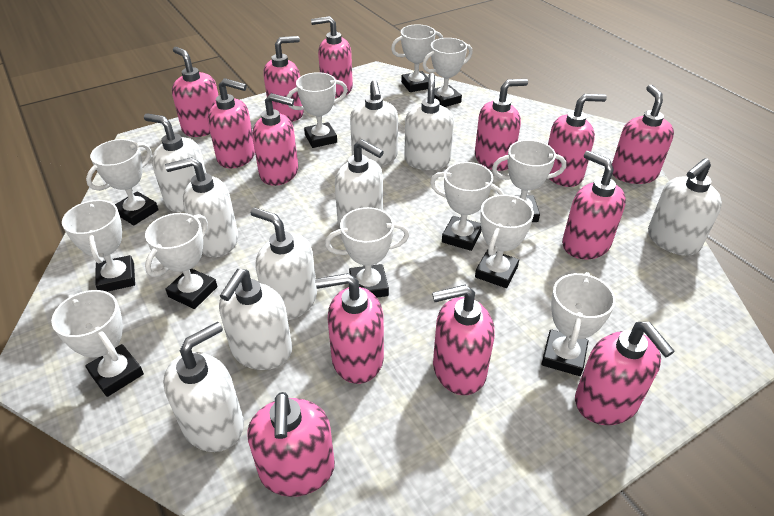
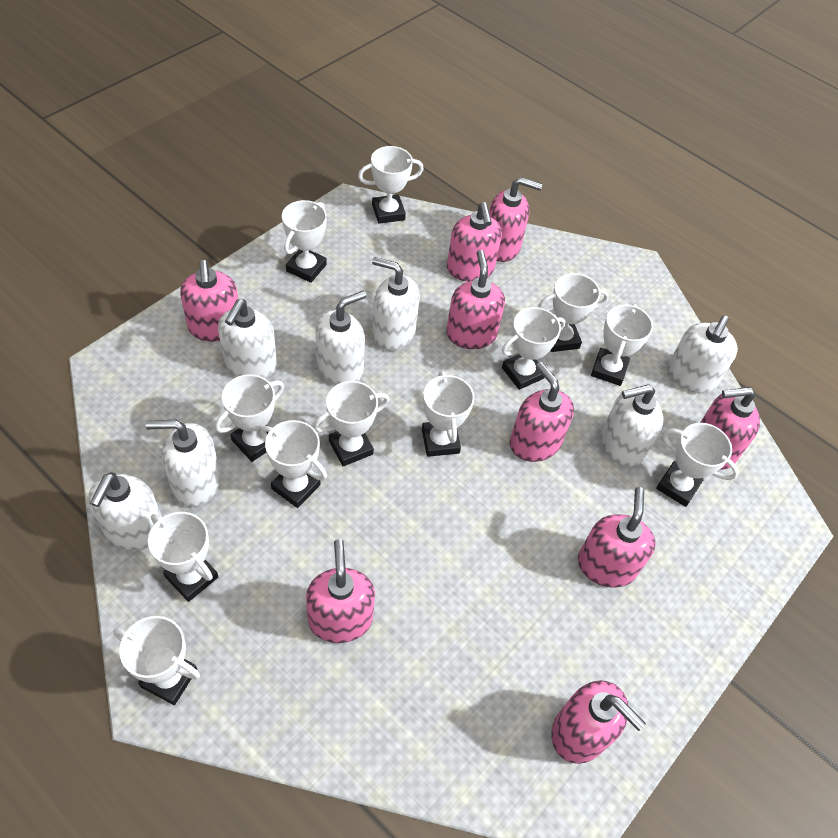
pink soap dispenser: [172,47,219,137] [208,78,255,168] [247,392,335,497] [252,93,298,186] [263,36,304,122] [311,16,353,98] [315,273,384,384] [432,285,495,395] [475,79,528,171] [548,94,607,187] [562,151,626,259] [575,322,675,425] [612,85,674,184] = 13 -> [180,260,238,342] [306,539,375,643] [446,250,505,349] [447,202,502,282] [489,177,542,262] [510,362,574,462] [551,680,646,764] [578,487,656,588] [700,387,760,470] = 9
white soap dispenser: [144,113,206,212] [163,322,244,452] [165,157,238,257] [219,269,292,370] [250,207,317,320] [335,139,384,228] [350,80,398,166] [404,73,454,170] [648,158,722,256] = 9 -> [88,472,162,551] [146,420,220,507] [218,299,277,378] [315,290,367,385] [372,257,420,351] [601,384,663,467] [668,316,738,394] = 7

